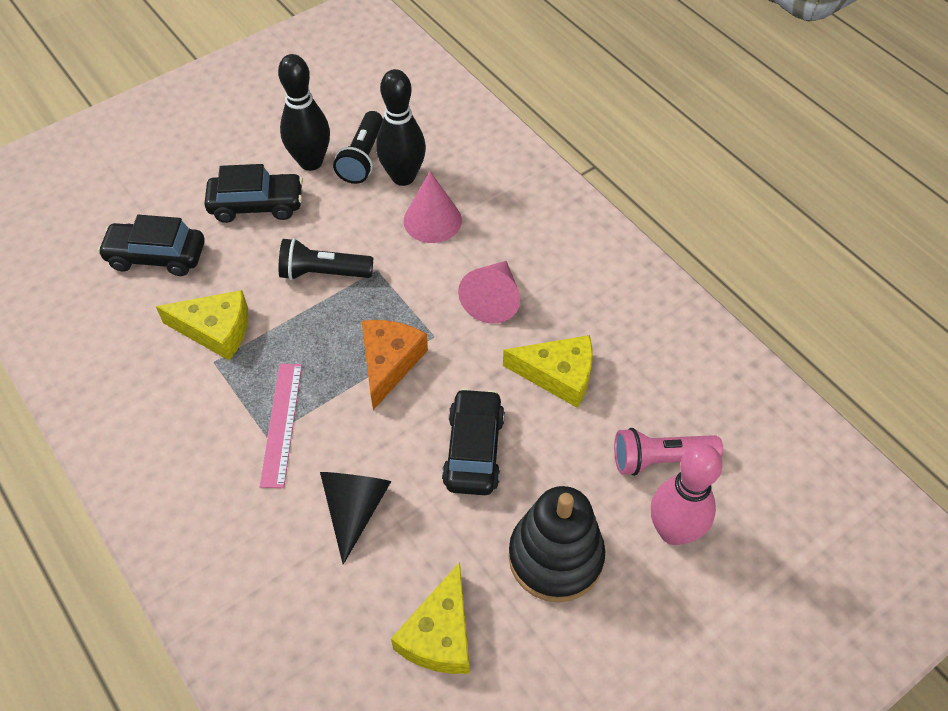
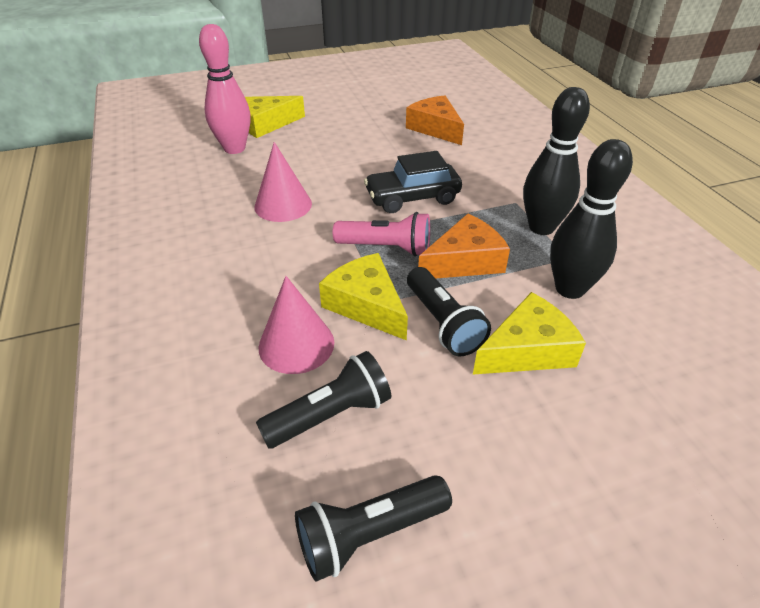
black car: [97,215,205,276] [204,164,303,223] [442,388,505,495] = 3 -> [364,151,462,213] = 1
black cone: [320,472,391,565] = 1 -> none = 0
black flashlight: [278,238,373,280] [333,111,383,184] = 2 -> [256,351,391,449] [295,475,452,582] [407,267,491,356] = 3
black stacking toy: [508,486,605,602] = 1 -> none = 0
orange cheese: [362,320,428,410] = 1 -> [406,96,464,145] [418,214,510,278] = 2
pink ruler: [260,364,302,488] = 1 -> none = 0

